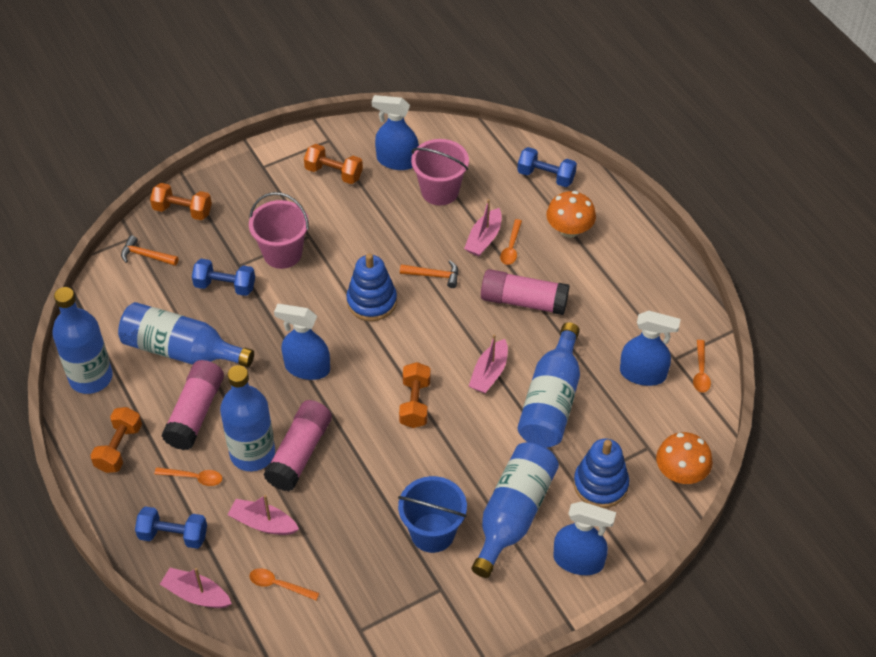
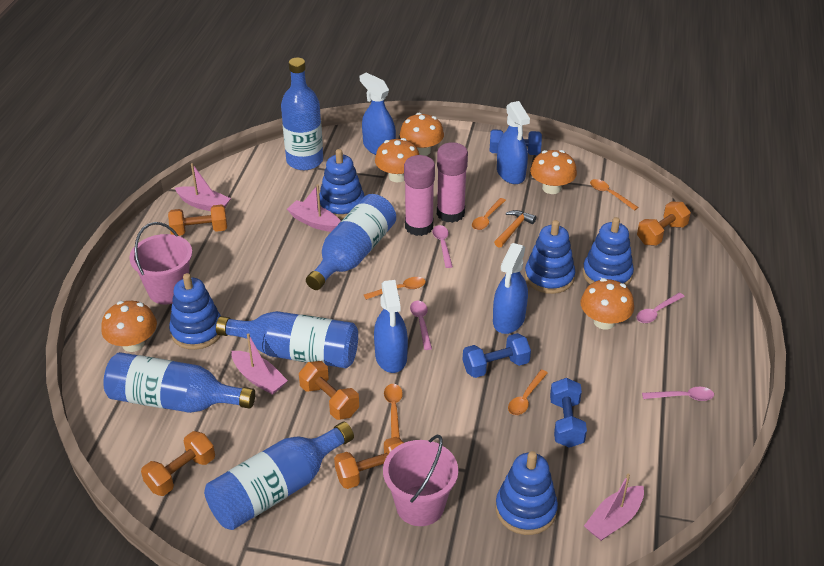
blue bucket: [398,476,467,553] = 1 -> none = 0
blue stacking toy: [346,253,397,321] [573,438,629,508] = 2 -> [169,273,221,350] [319,149,365,219] [495,451,558,535] [525,220,575,294] [583,217,634,286] = 5
orange dumbbell: [90,407,142,473] [150,183,212,220] [304,144,363,184] [399,362,431,428] = 4 -> [141,431,215,496] [168,204,227,236] [299,361,359,420] [334,437,404,489] [637,202,691,246] = 5
orange hammer: [121,235,178,266] [400,260,458,288] = 2 -> [494,210,536,248] = 1
orange mushroom: [546,191,596,238] [656,432,713,484] = 2 -> [101,301,157,352] [375,138,419,182] [400,113,444,156] [530,150,577,194] [581,278,634,330] = 5
orange spoon: [154,467,222,486] [249,568,319,600] [500,219,522,265] [693,340,711,393] = 4 -> [364,277,426,300] [384,384,403,438] [472,198,506,230] [508,370,548,415] [590,179,639,211] = 5
pink glue stick: [161,360,224,450] [263,400,332,491] [481,269,569,315] = 3 -> [404,155,435,236] [437,142,468,223] = 2
pink spoon: none = 0 -> [410,301,432,350] [432,225,453,268] [636,293,685,323] [642,387,714,401] = 4

